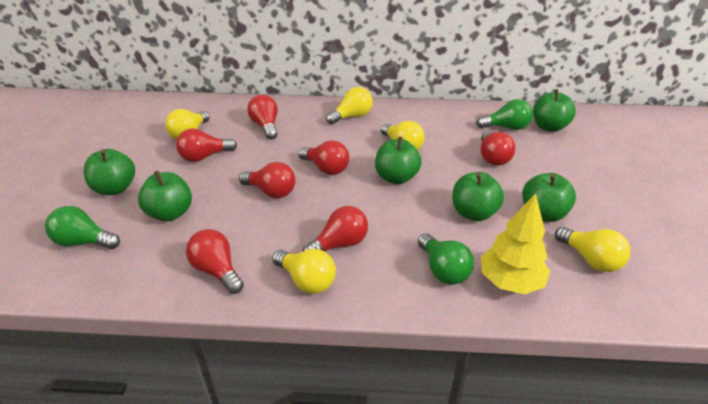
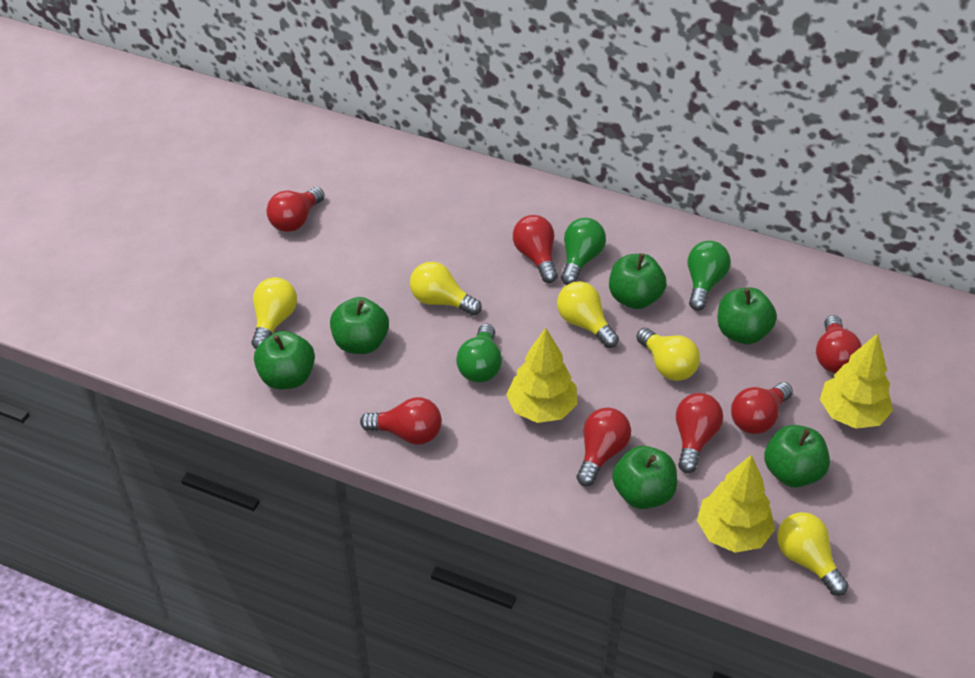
yellow tree: [481,193,550,294] = 1 -> [506,328,577,423] [697,455,775,553] [820,333,893,429] = 3

